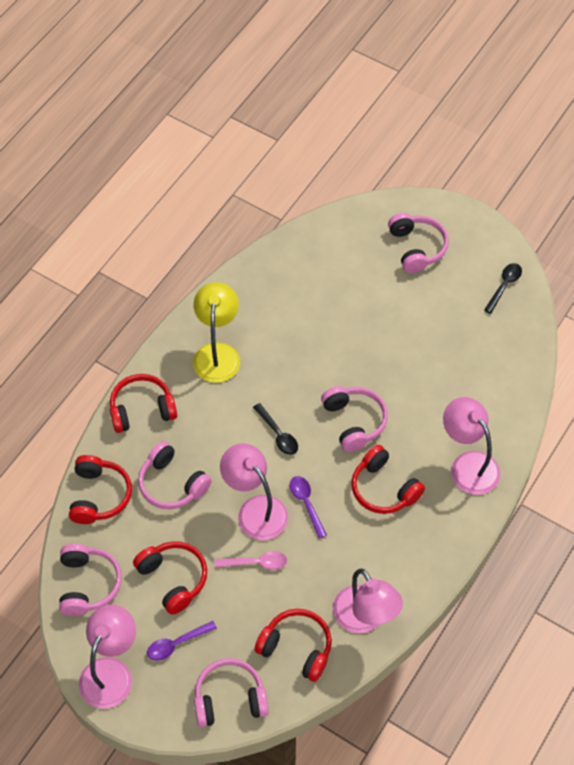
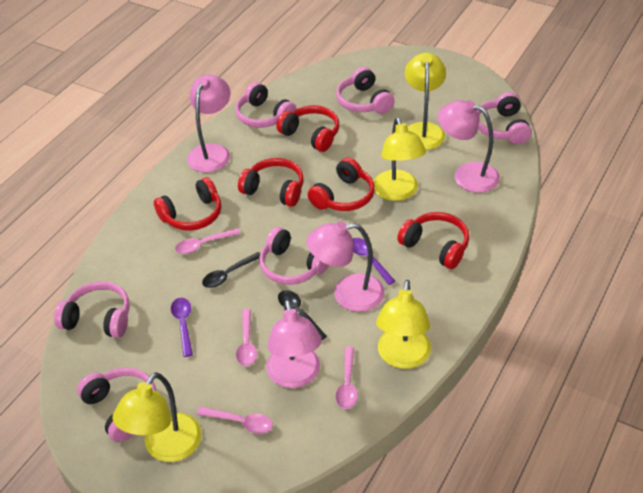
pink headphones: [59,544,122,616] [138,441,212,509] [194,658,269,727] [321,386,388,452] [388,213,449,273] = 5 -> [54,281,130,338] [77,367,156,442] [235,82,297,128] [259,227,329,285] [336,67,395,114] [477,92,532,144] = 6
pink spoon: [215,551,287,570] = 1 -> [175,228,241,254] [197,406,273,434] [236,309,257,366] [336,347,358,409] = 4
yellow lamp: [193,282,240,383] = 1 -> [113,372,202,462] [373,117,426,201] [376,280,431,369] [405,53,446,150] = 4

